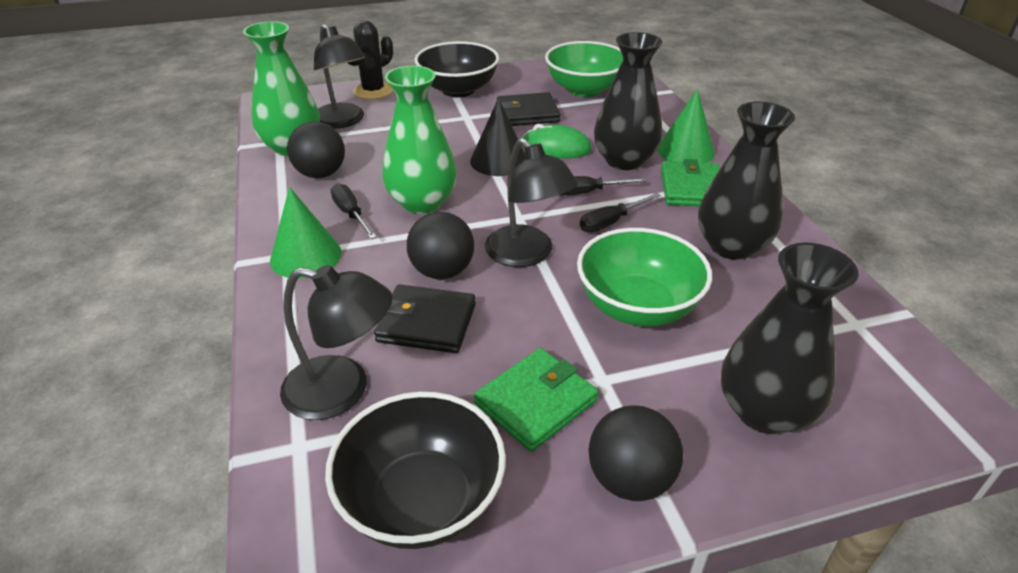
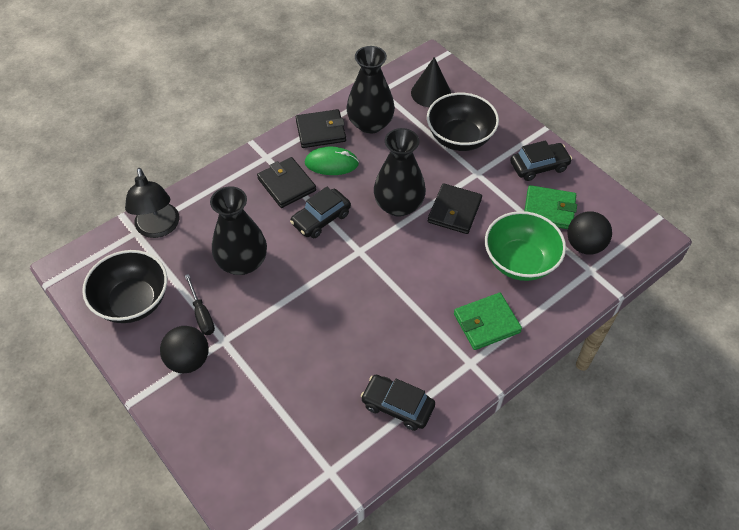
black ball: [287,121,345,178] [407,212,474,279] [588,406,683,501] = 3 -> [160,326,209,374] [567,211,612,254] = 2
black cactus: [347,20,393,99] = 1 -> none = 0
black car: none = 0 -> [290,187,351,238] [361,375,435,431] [510,140,572,181] = 3
black lamp: [280,265,393,420] [314,24,365,129] [485,138,578,267] = 3 -> [125,168,179,238] = 1
black screwdriver: [331,183,376,239] [561,176,647,195] [580,193,661,232] = 3 -> [185,274,215,335] = 1
black wallet: [374,284,476,353] [497,92,561,126] = 2 -> [257,157,316,208] [296,109,346,148] [428,183,482,234] = 3
green bowl: [545,41,623,97] [577,228,712,326] = 2 -> [485,211,566,281] = 1
green cone: [270,187,342,279] [657,89,715,163] = 2 -> none = 0
green vase: [243,21,320,156] [382,66,457,214] = 2 -> none = 0

